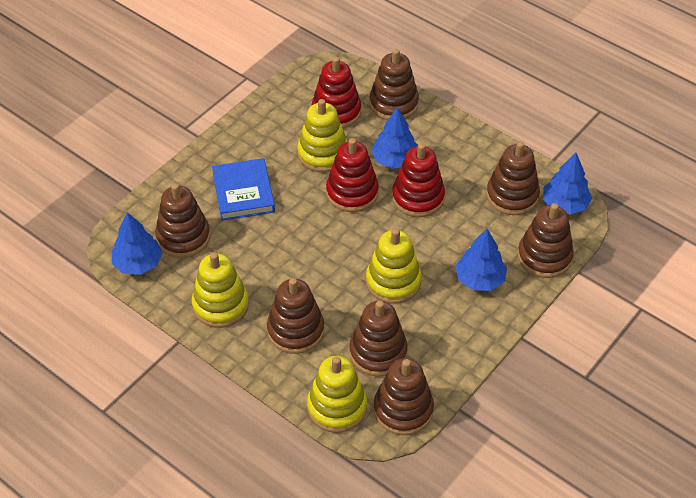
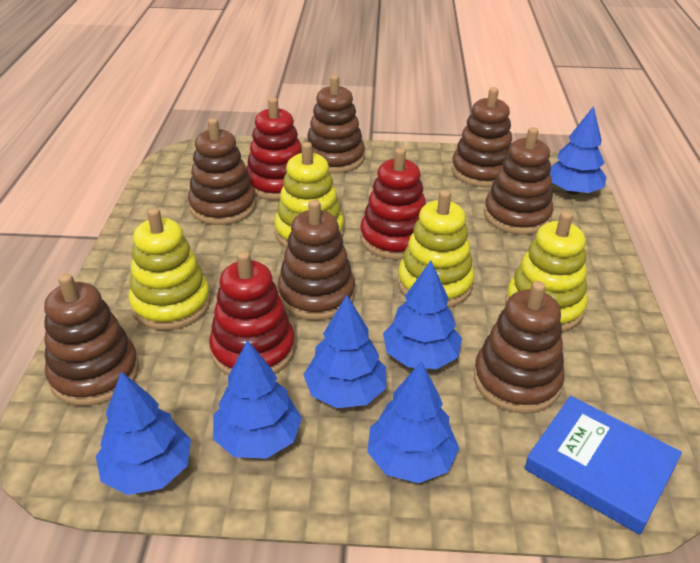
blue tree: [112,212,163,275] [371,107,418,169] [455,229,507,291] [543,153,592,215] = 4 -> [96,371,191,495] [213,340,302,459] [304,295,386,408] [367,361,459,483] [383,261,462,369] [550,106,607,194] = 6

